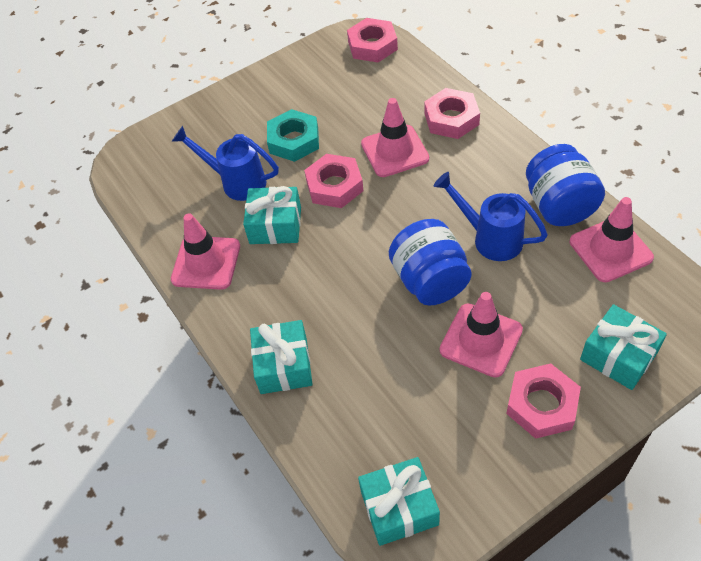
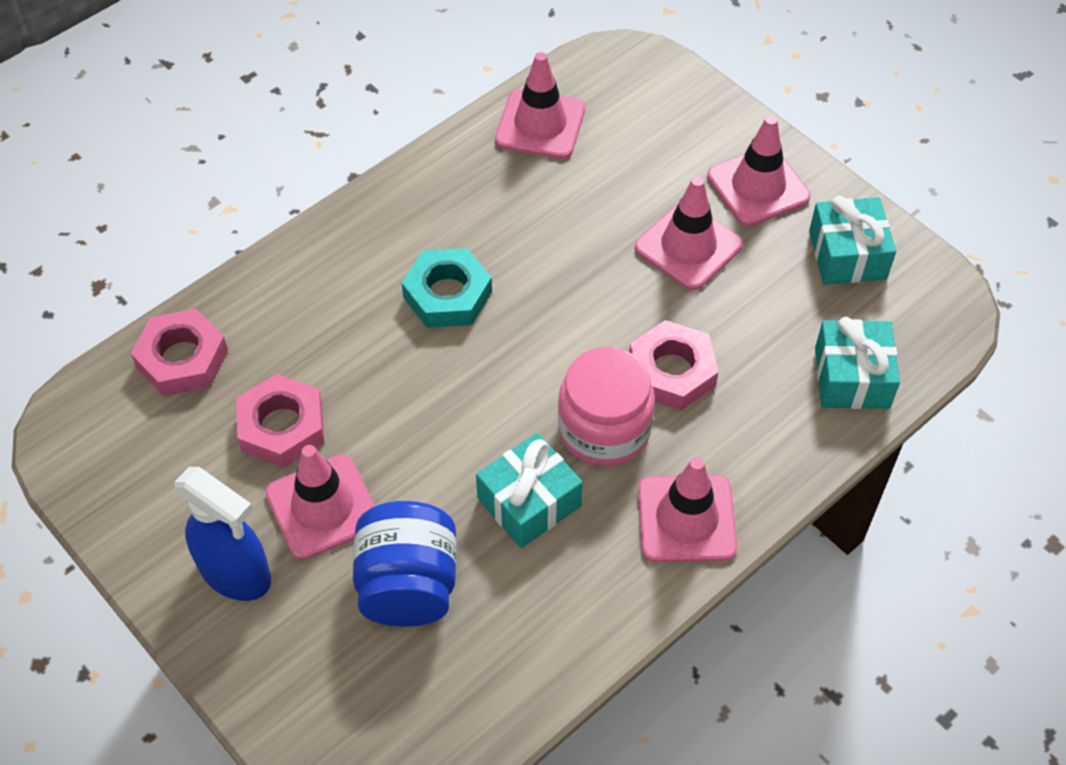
blue jar: [389,219,472,306] [526,144,605,226] = 2 -> [353,501,457,627] = 1
blue spray bottle: none = 0 -> [174,467,271,601] = 1
blue watering can: [172,126,279,201] [434,172,548,261] = 2 -> none = 0
pink jar: none = 0 -> [558,347,655,466] = 1
pink nut: [304,154,364,208] [347,18,398,62] [424,88,480,139] [506,363,581,439] = 4 -> [131,309,228,396] [236,374,324,468] [629,320,718,411] = 3
pink traffic cone: [171,213,240,290] [361,98,429,177] [440,292,523,377] [570,197,654,282] = 4 -> [266,445,375,560] [495,52,585,159] [635,176,743,290] [638,457,737,562] [707,115,810,226] = 5
turquoise gift: [243,186,301,244] [250,320,313,394] [358,457,440,546] [580,304,667,390] = 4 -> [476,433,583,548] [809,196,896,285] [815,317,900,409] = 3

